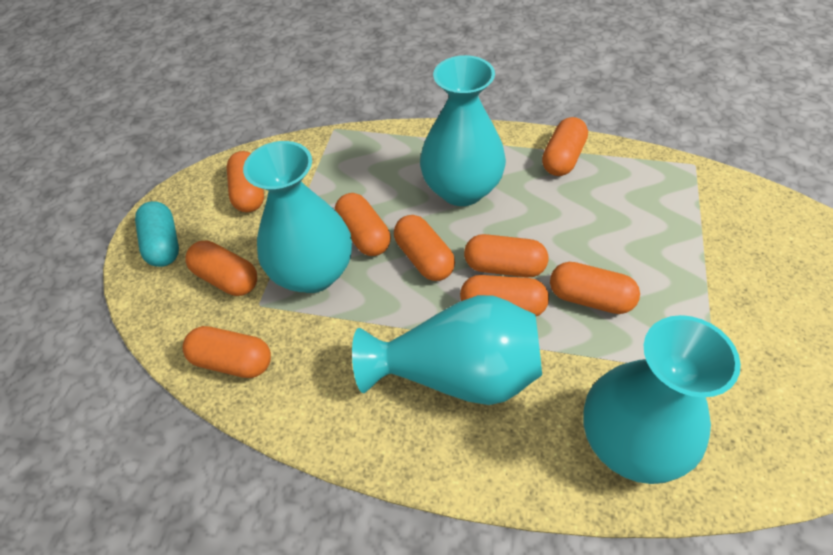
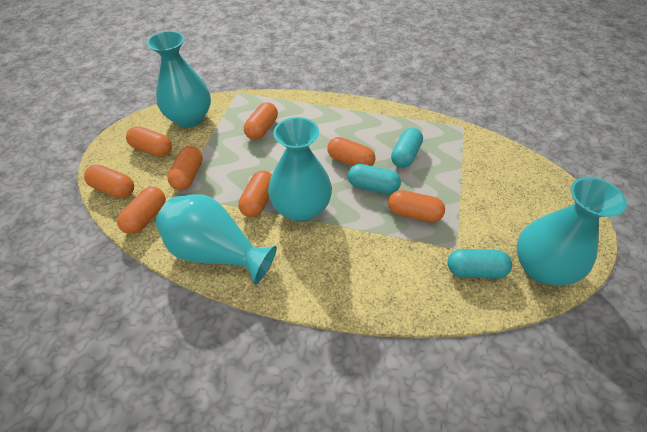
orange capsule: [183,326,271,378] [185,241,257,296] [227,151,264,212] [335,193,391,256] [394,215,455,281] [460,275,549,316] [464,234,548,277] [542,117,588,176] [550,262,640,314] = 9 -> [84,165,134,198] [117,187,166,234] [126,126,172,157] [167,146,203,190] [238,170,272,217] [244,102,278,140] [327,137,375,166] [388,190,445,222] = 8
turquoise capsule: [135,201,179,267] = 1 -> [348,164,401,194] [391,128,423,168] [447,249,512,279] = 3

